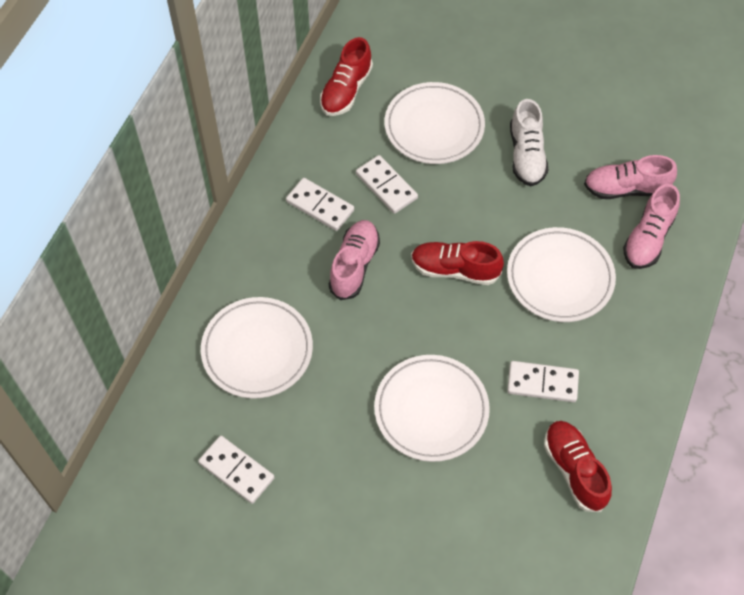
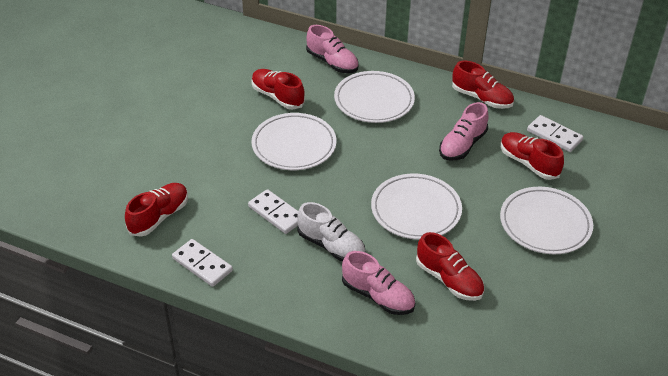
red shoe: [320,37,373,116] [411,241,504,285] [544,421,612,512] = 3 -> [125,183,188,237] [251,69,305,110] [416,232,484,301] [452,61,514,109] [501,132,564,180] = 5
white domino: [198,436,275,504] [286,178,354,231] [356,155,418,214] [507,361,579,402] = 4 -> [172,239,233,287] [248,189,298,234] [527,115,583,152] = 3

